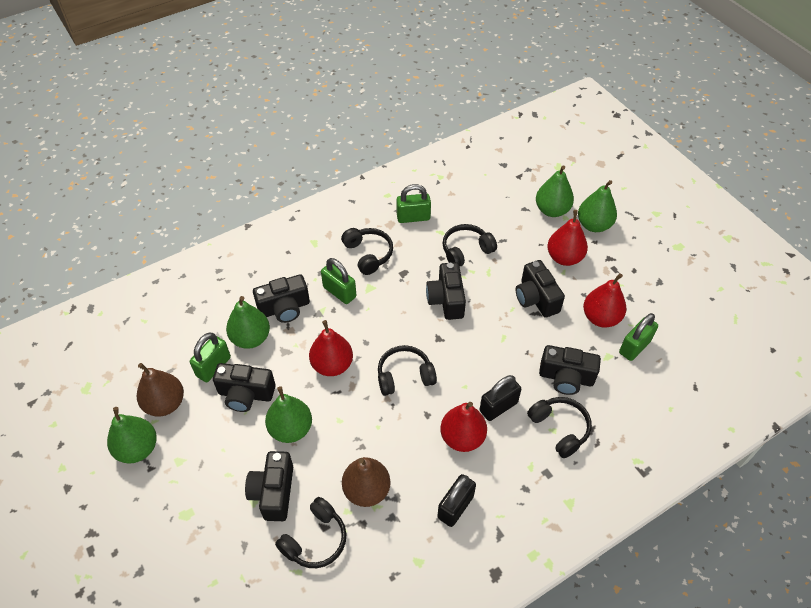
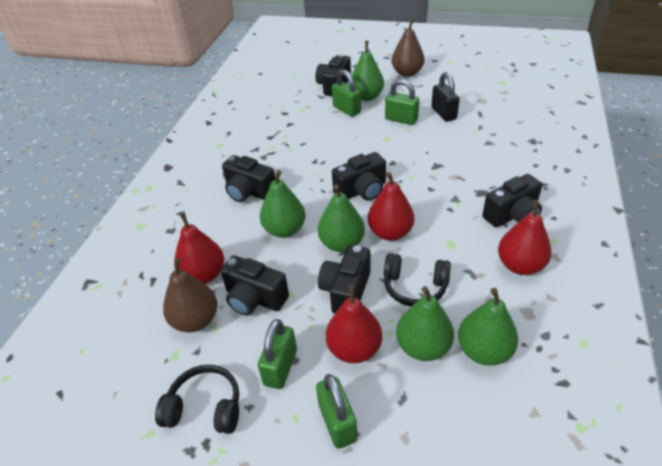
black headphones: [275,497,346,568] [341,228,393,275] [378,345,437,396] [443,224,497,267] [527,397,592,458] = 5 -> [155,365,239,434] [384,253,451,307] = 2
black padlock: [438,474,476,527] [480,375,521,421] = 2 -> [431,72,460,122] = 1

